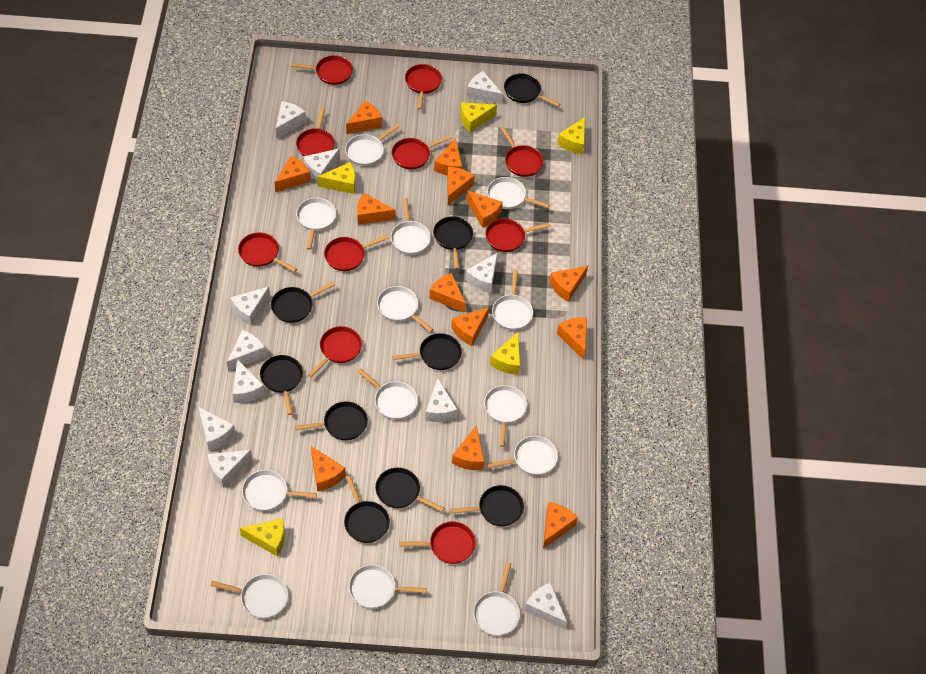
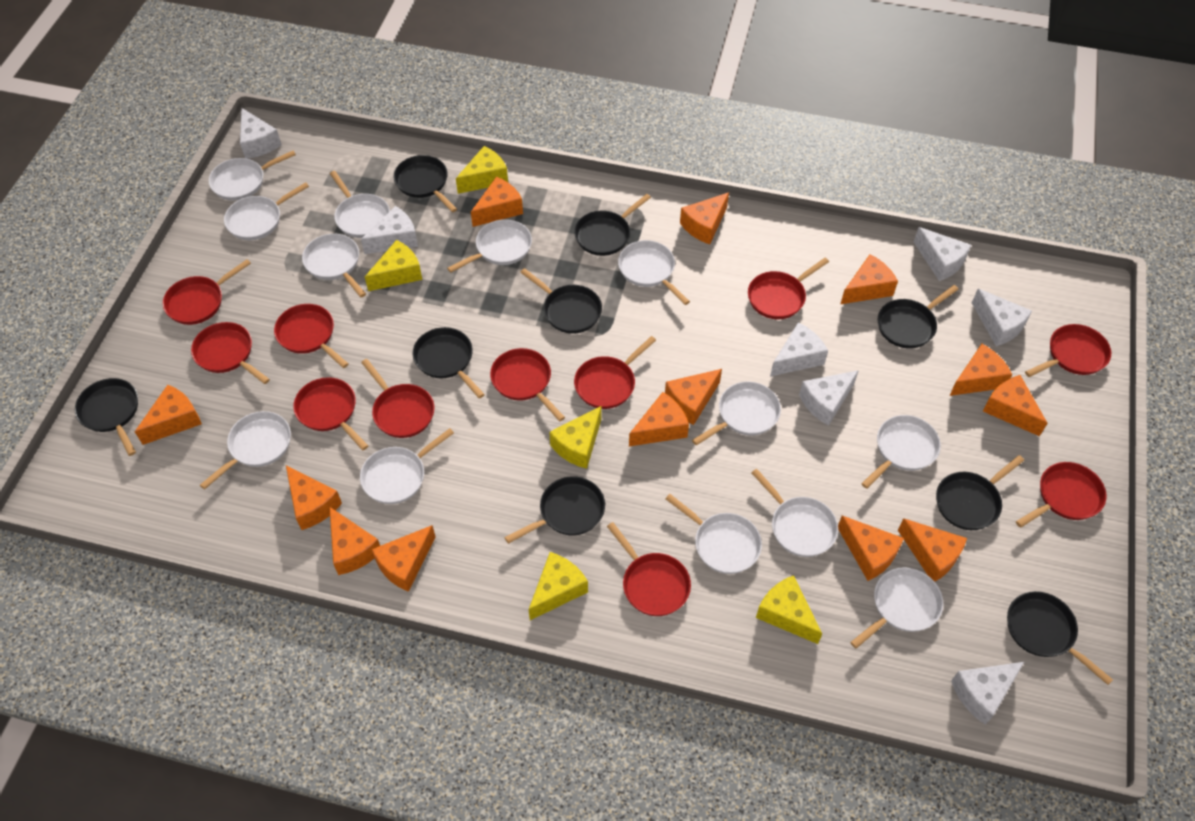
red pan: [238,232,297,272] [291,55,353,85] [296,107,335,156] [308,326,362,378] [324,235,389,271] [392,135,452,169] [399,522,476,564] [405,64,442,110] [485,219,551,252] [501,127,544,177] = 10 -> [163,259,251,325] [191,322,270,384] [274,304,348,368] [293,377,368,450] [361,359,434,438] [490,348,565,421] [574,336,656,409] [607,522,691,616] [748,258,829,319] [1016,462,1106,528] [1025,324,1111,377] = 11
white cheese: [198,407,236,451] [208,450,252,488] [227,330,266,371] [231,287,270,325] [233,359,265,403] [276,101,306,138] [303,149,340,182] [425,378,457,422] [465,253,497,293] [467,71,503,104] [524,582,567,629] = 11 -> [240,108,282,159] [361,206,418,254] [770,322,828,377] [799,370,859,426] [914,227,971,281] [951,662,1024,725] [972,289,1032,346] = 7

